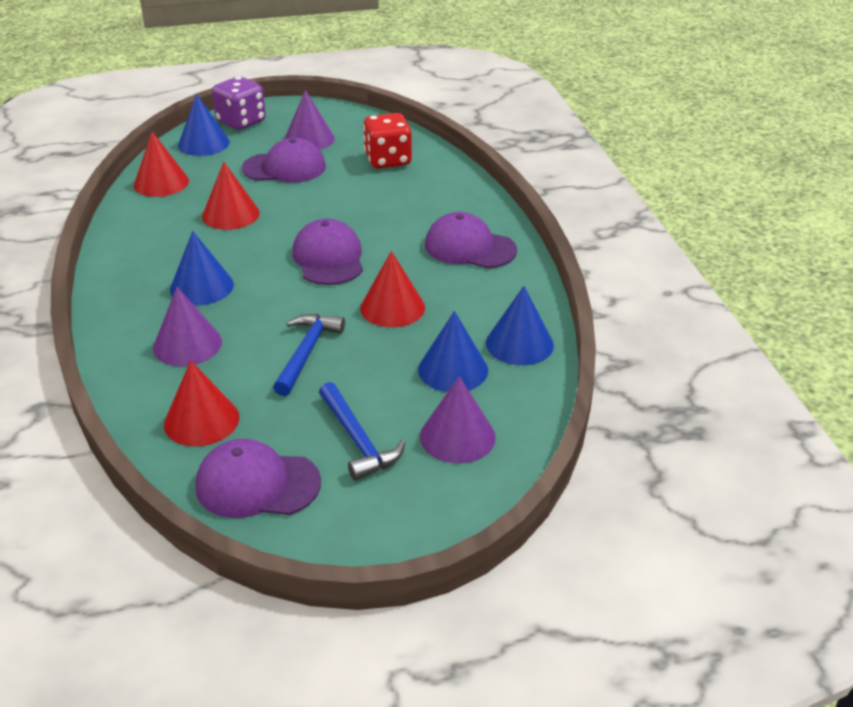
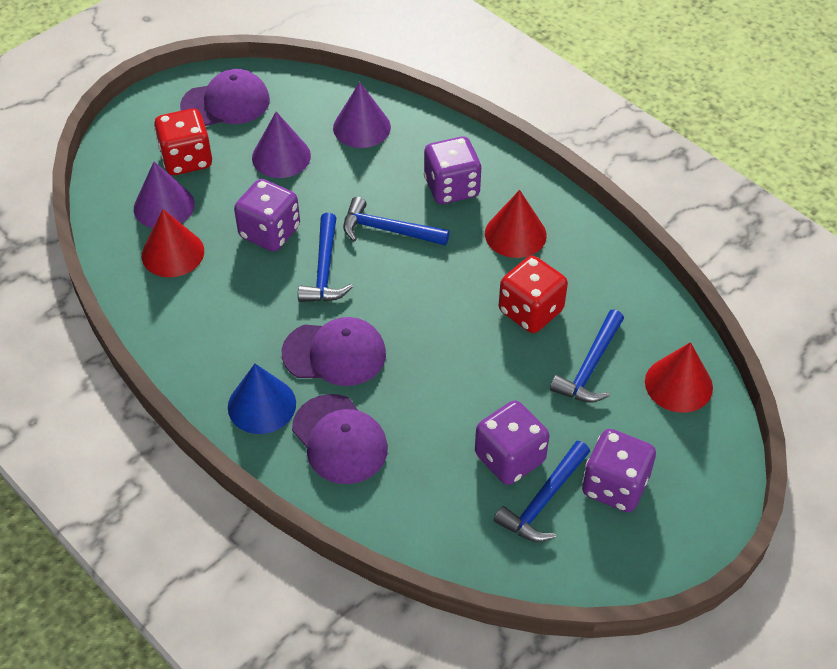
blue cone: [170,231,234,305] [178,94,230,156] [418,311,488,392] [486,286,554,365] = 4 -> [228,364,296,434] = 1
blue hammer: [273,314,345,396] [319,382,406,481] = 2 -> [298,213,353,302] [343,197,449,246] [494,441,590,542] [550,309,624,403] = 4
purple cap: [195,439,321,518] [242,138,326,183] [292,218,363,285] [425,212,517,268] = 4 -> [180,69,270,126] [282,317,386,386] [292,394,388,484] = 3
purple dice: [212,76,266,130] = 1 -> [234,179,300,252] [424,136,482,204] [475,400,549,485] [582,429,656,512] = 4
red cone: [134,132,189,197] [164,361,239,446] [202,162,260,230] [360,251,425,327] = 4 -> [142,209,204,277] [485,190,547,258] [645,342,713,413] = 3
red dice: [363,113,412,169] = 1 -> [154,109,212,175] [499,256,568,333] = 2

